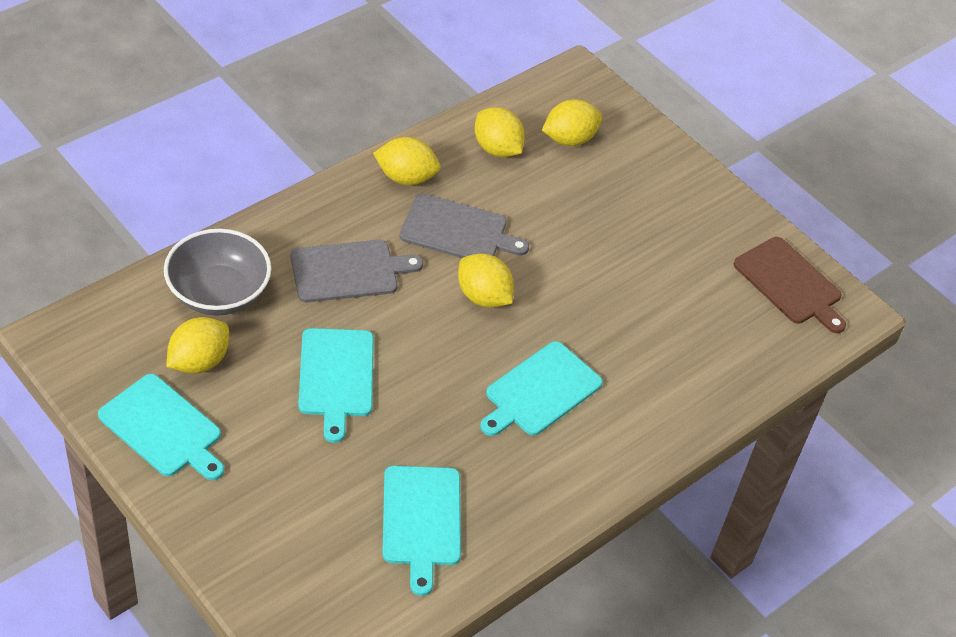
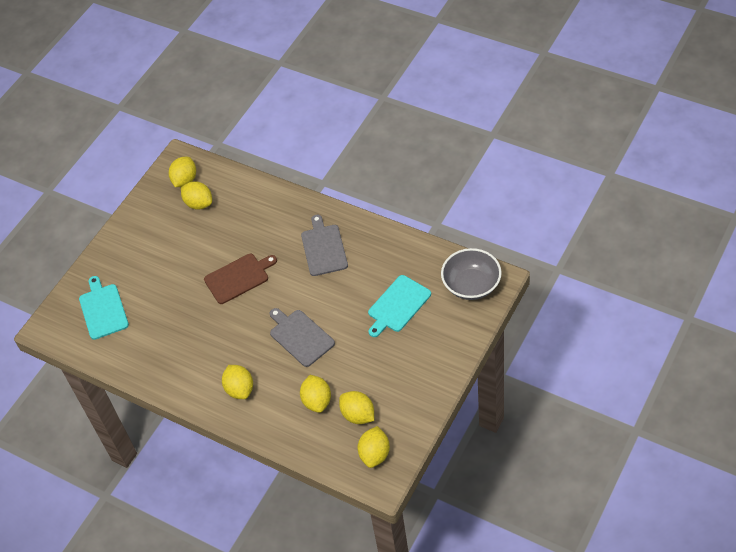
turquoise cutting board: [98,374,224,480] [298,328,374,443] [382,466,461,596] [480,341,603,436] = 4 -> [79,276,129,340] [368,275,431,337] = 2
yellow lemon: [167,317,229,374] [373,137,441,185] [458,254,514,308] [475,107,525,157] [542,99,602,146] = 5 -> [169,157,196,187] [181,181,212,210] [222,365,253,399] [300,375,331,413] [339,391,374,424] [358,426,390,468] = 6

